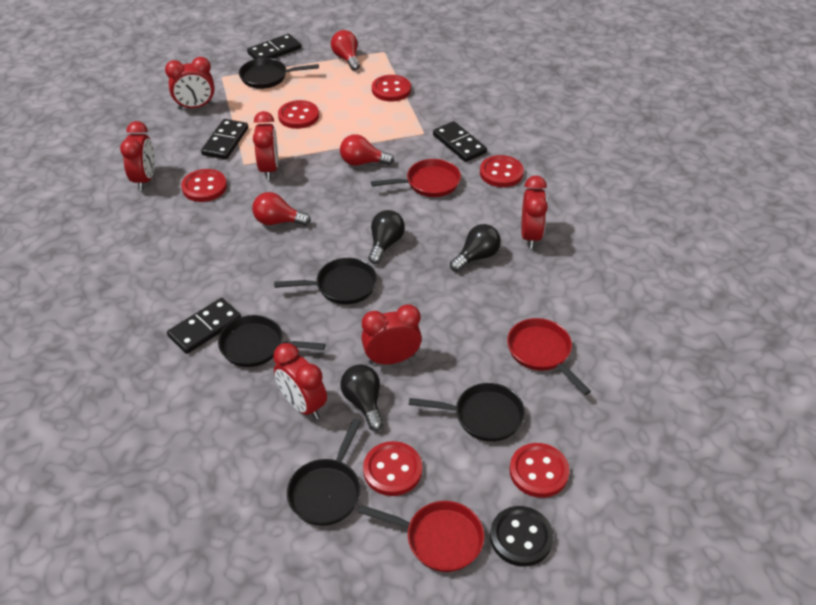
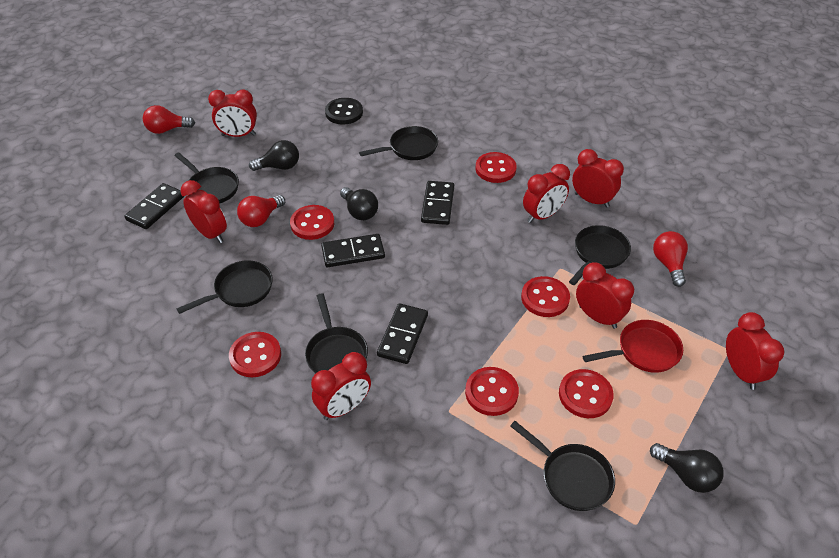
black pan: [218,315,325,367] [239,58,319,89] [274,258,377,304] [287,419,361,526] [409,383,525,442] = 5 -> [174,153,239,204] [177,260,273,314] [305,293,368,374] [359,126,438,160] [510,421,615,511] [569,225,631,285] = 6
red clock: [120,121,155,191] [165,57,215,110] [253,111,278,180] [273,343,327,419] [361,304,422,365] [521,176,548,249] = 6 -> [181,180,227,243] [208,89,257,137] [311,352,371,420] [523,164,570,223] [572,149,624,208] [576,262,634,329] [726,312,784,390] = 7
red pan: [358,501,484,572] [371,159,461,197] [507,318,591,395] = 3 -> [582,320,683,373] = 1

